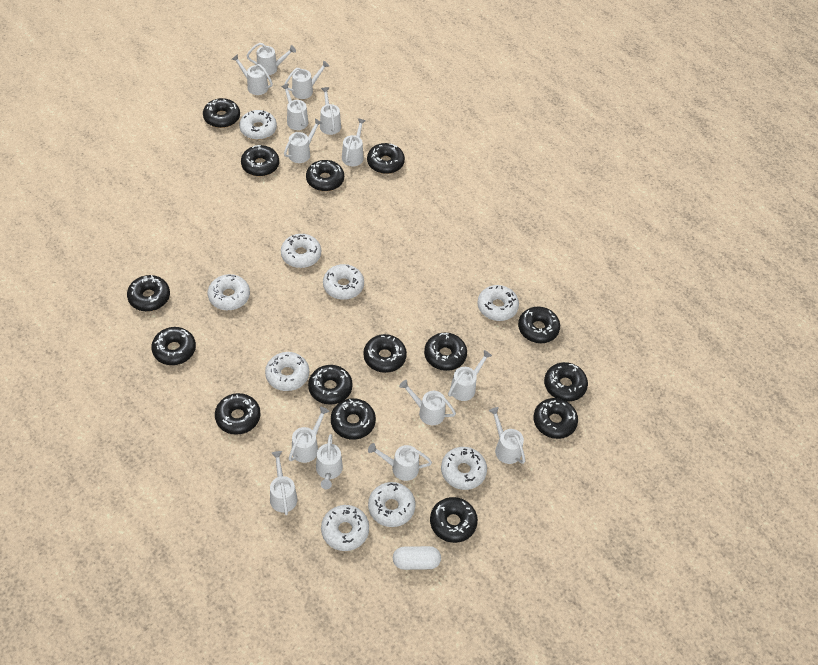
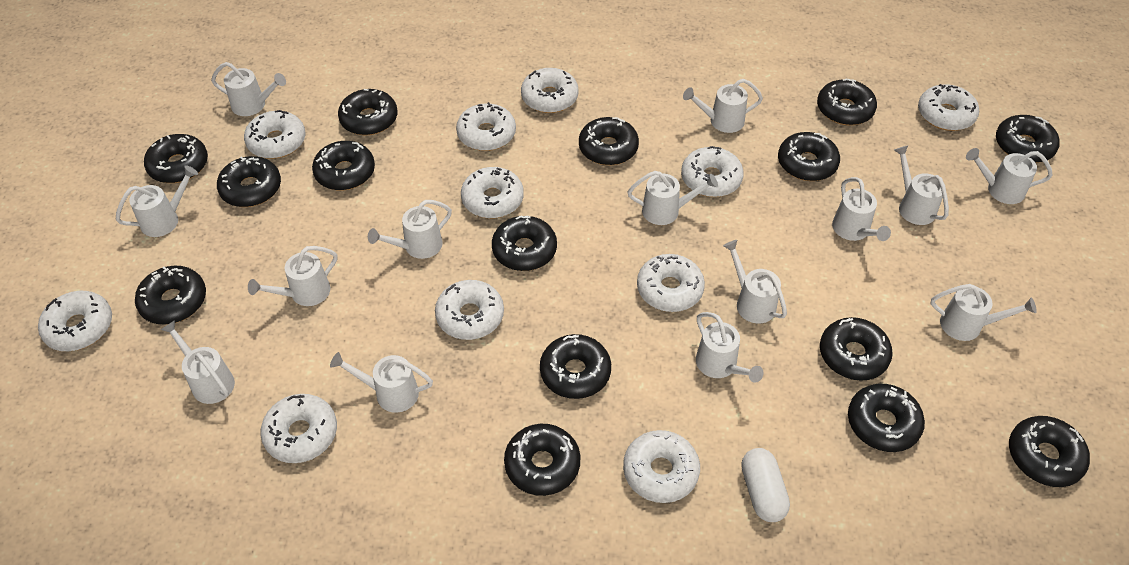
white donut: [208,274,250,310] [239,110,277,140] [265,352,309,391] [281,234,321,268] [321,505,369,551] [323,264,364,300] [368,482,416,527] [441,447,487,490] [477,285,519,321] = 9 -> [38,291,112,351] [244,110,305,159] [260,394,337,463] [435,280,504,340] [456,102,516,151] [461,167,524,219] [521,68,579,113] [623,430,700,503] [637,254,705,312] [681,146,744,197] [918,84,979,131] = 11

